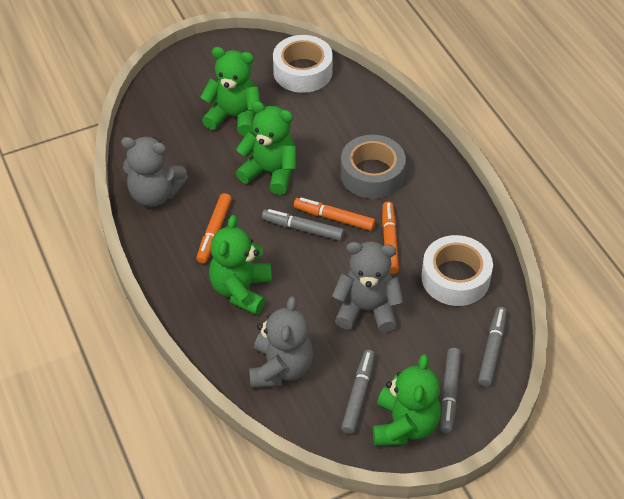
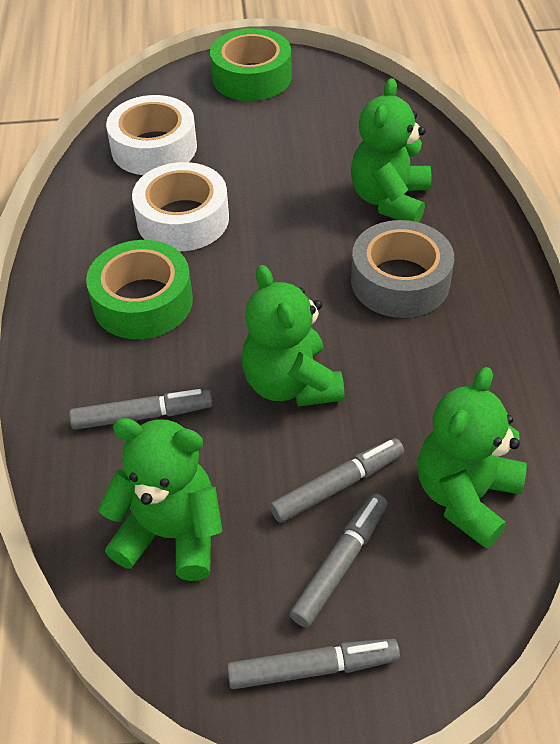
green tape: none = 0 -> [86,240,193,339] [210,28,292,101] = 2
grey teddy bear: [121,137,188,207] [249,296,313,388] [332,242,404,333] = 3 -> none = 0
orange marker: [196,193,232,263] [294,198,375,231] [382,201,399,274] = 3 -> none = 0

